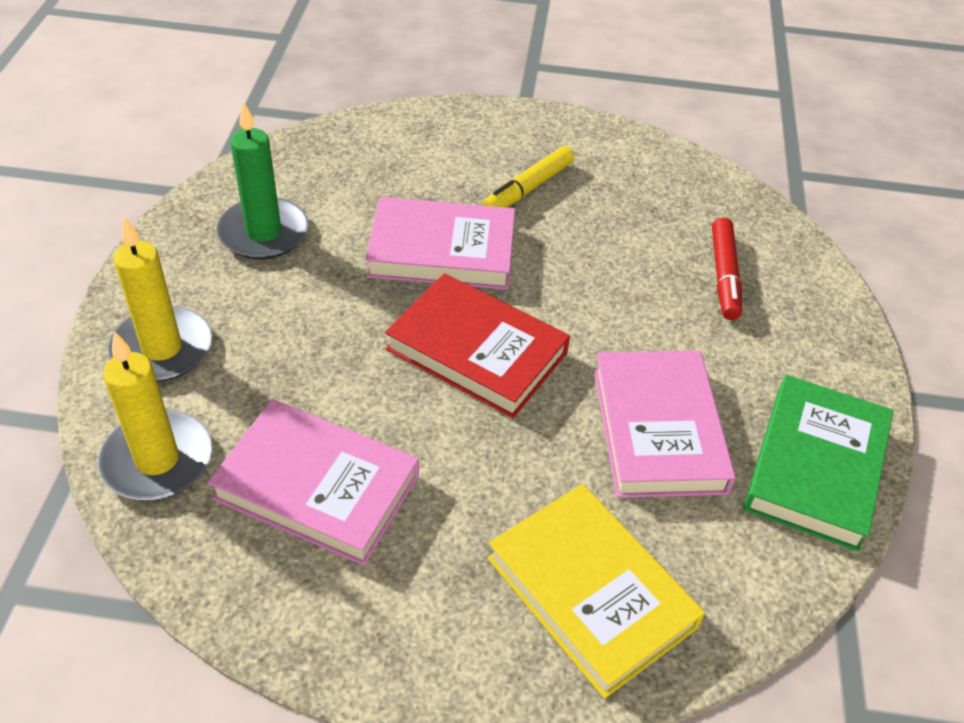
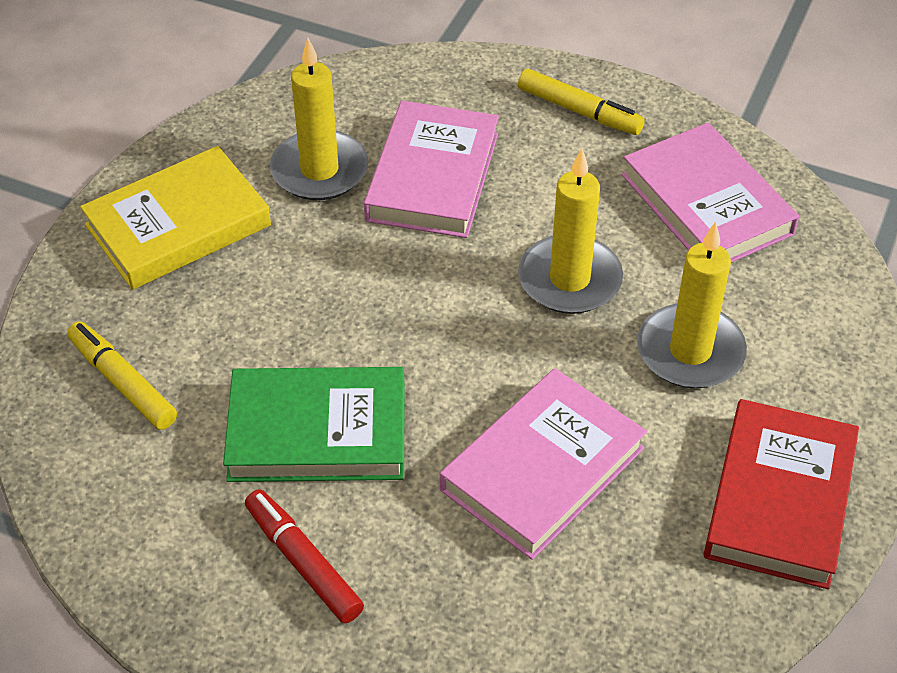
green candle: [217,101,309,260] = 1 -> none = 0
yellow candle: [98,331,212,500] [108,217,212,382] = 2 -> [270,38,368,200] [518,149,623,314] [637,222,747,388] = 3
yellow marker: [483,146,574,207] = 1 -> [67,321,177,430] [518,69,645,135] = 2

